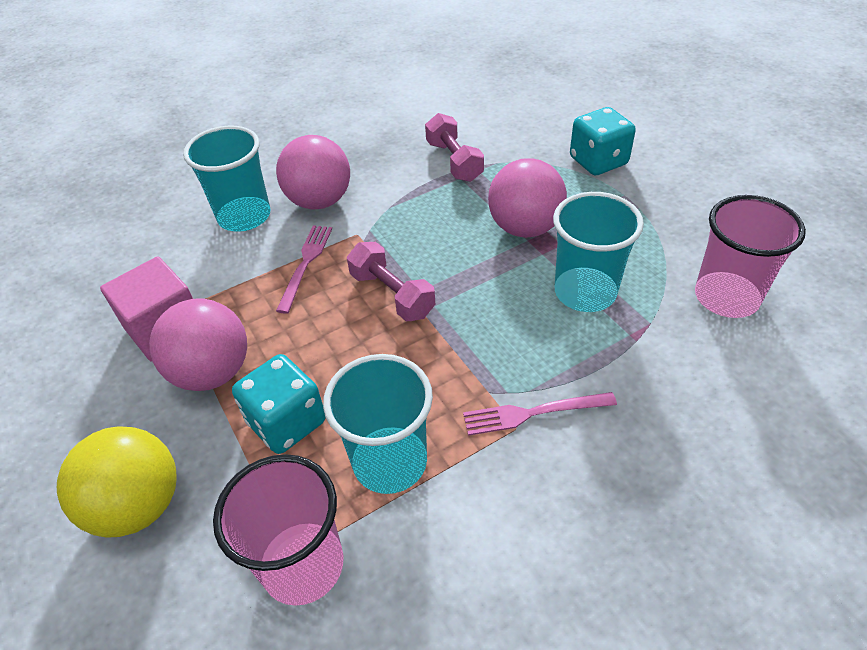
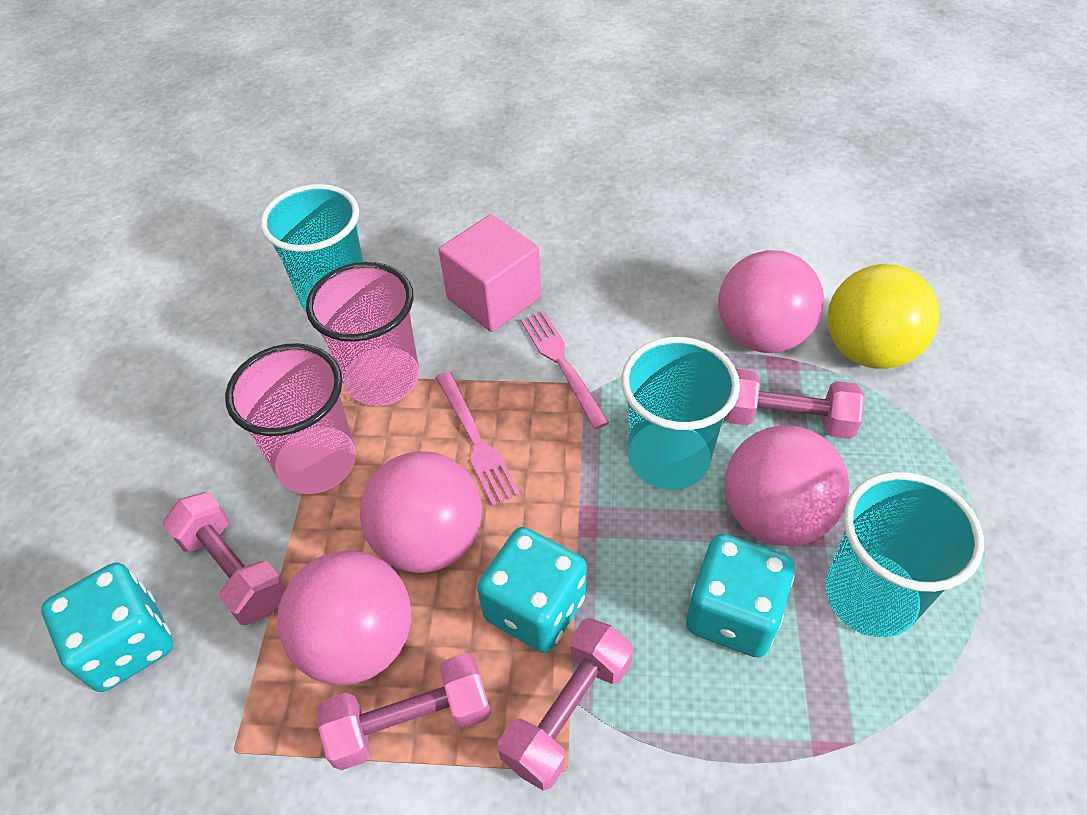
pink ball: [149,298,247,391] [276,135,350,210] [488,158,567,238] = 3 -> [277,550,411,685] [360,451,482,573] [718,250,824,353] [725,425,849,546] = 4
pink dumbbell: [347,242,435,321] [425,113,484,182] = 2 -> [162,492,286,625] [318,653,491,770] [498,618,633,791] [724,369,865,439] = 4
turquoise dice: [232,354,326,454] [570,107,636,175] = 2 -> [41,563,173,692] [477,527,587,653] [686,534,795,657] = 3

